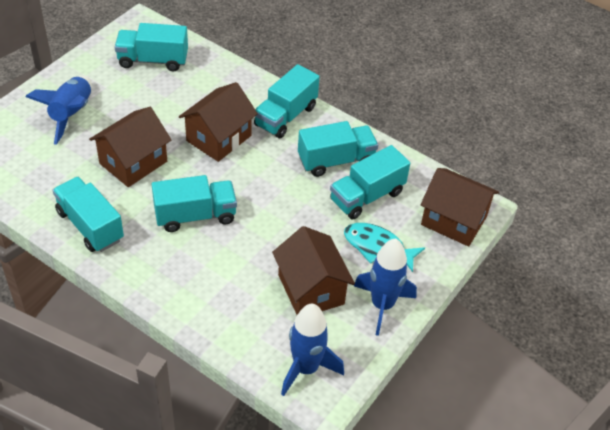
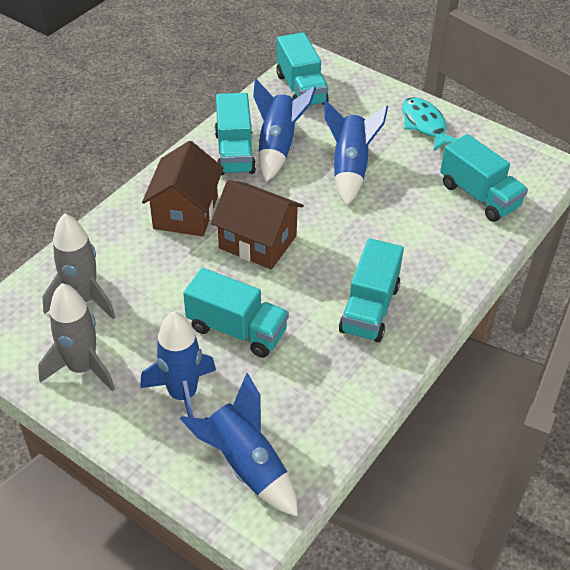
blue rocket: [25,76,92,145] [281,304,344,396] [354,238,417,336] = 3 -> [140,311,216,418] [180,373,298,517] [253,79,316,182] [324,100,388,206] = 4
brown house: [89,107,171,187] [179,82,258,162] [272,226,355,315] [420,168,499,247] = 4 -> [142,141,223,236] [211,180,304,269] = 2
grey rocket: none = 0 -> [38,283,115,392] [42,213,116,319] = 2
turquoise truck: [53,177,124,252] [115,23,188,71] [152,175,237,232] [254,64,320,138] [298,121,378,177] [330,145,410,219] = 6 -> [183,268,289,358] [215,93,256,175] [276,32,329,106] [339,238,404,342] [440,134,528,222] = 5

